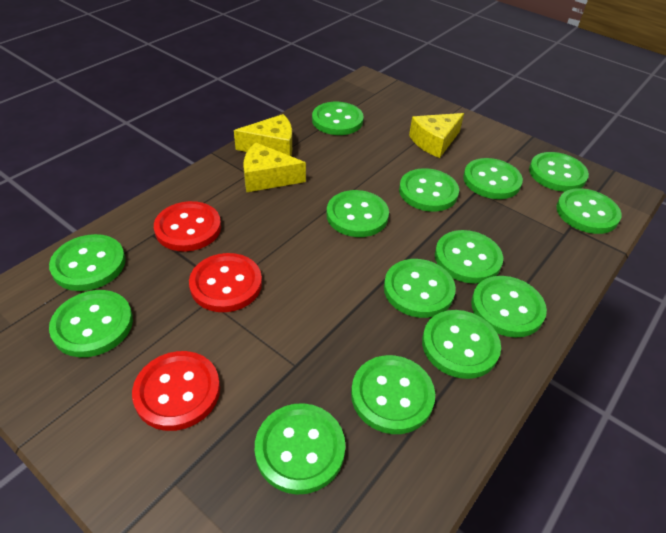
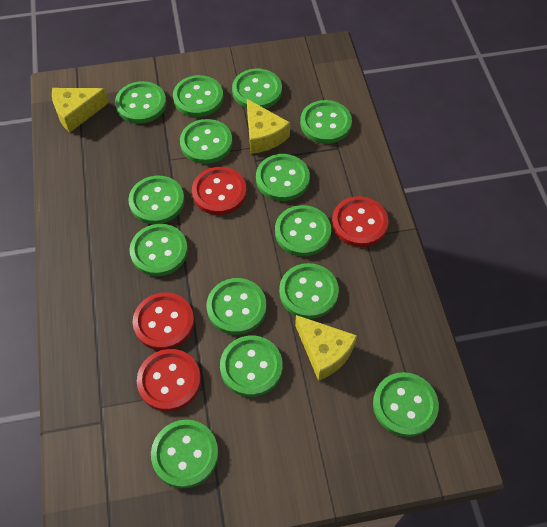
red button: [132,351,220,431] [154,201,221,251] [189,253,262,312] = 3 -> [133,292,194,350] [137,349,201,412] [192,167,247,215] [332,196,389,247] = 4

